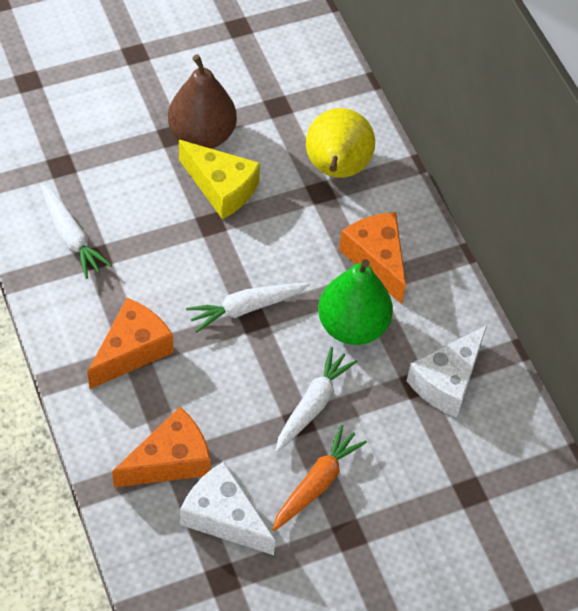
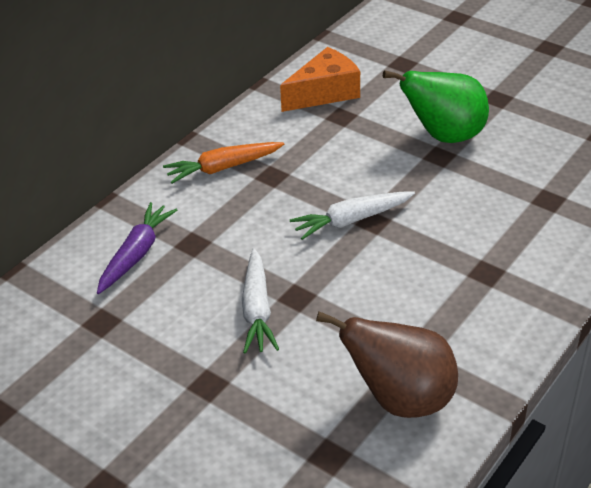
orange cheese: [87,298,174,389] [112,407,211,487] [339,212,406,304] = 3 -> [280,47,360,112] = 1
purple carrot: none = 0 -> [97,202,177,294] = 1
white carrot: [40,184,112,279] [186,283,310,333] [276,347,357,453] = 3 -> [242,248,279,354] [290,191,415,240] = 2
white cheese: [180,462,275,555] [407,325,487,417] = 2 -> none = 0
yellow cheese: [179,140,260,219] = 1 -> none = 0
yellow pear: [306,108,375,178] = 1 -> none = 0

